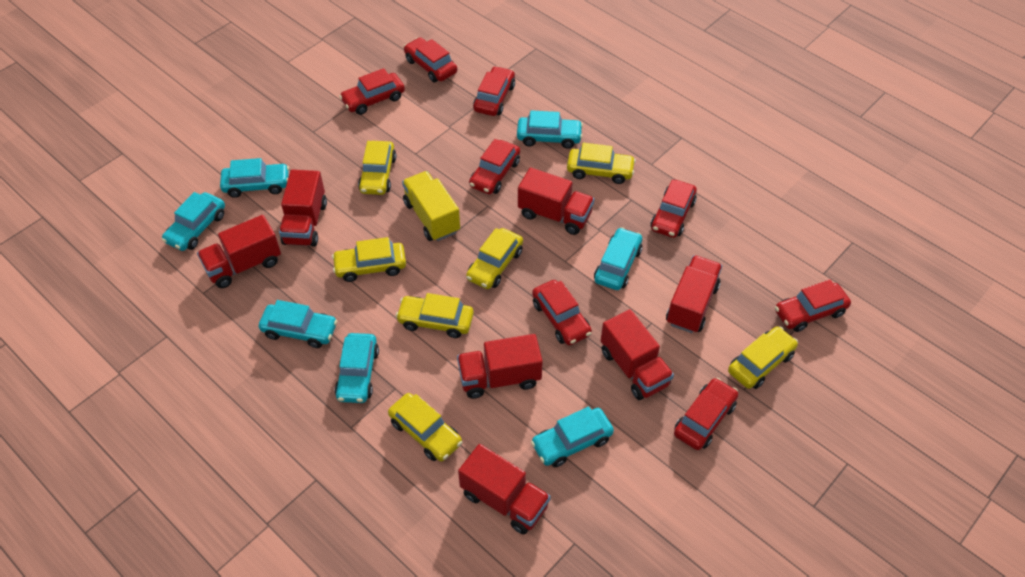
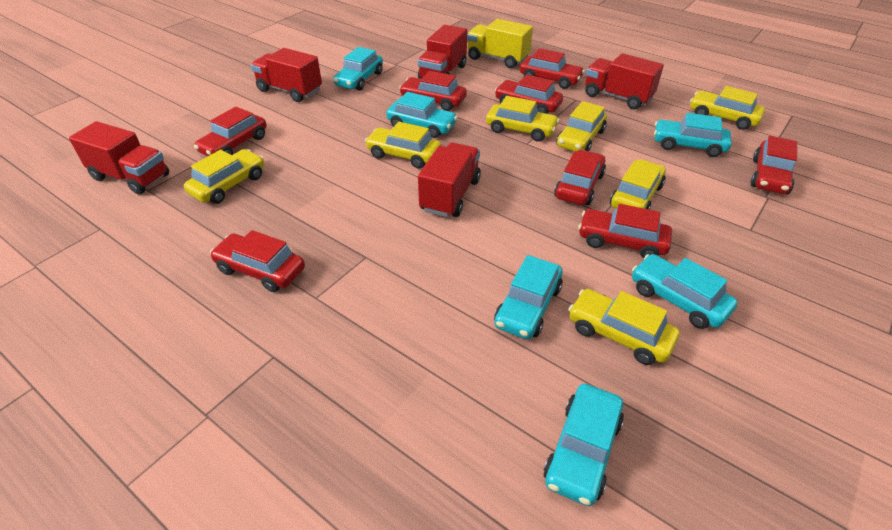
red truck: [197,215,281,288] [279,169,327,247] [457,334,543,399] [458,444,551,534] [518,167,594,235] [601,309,674,400] [666,255,722,333] = 7 -> [69,121,169,195] [251,48,322,102] [418,25,467,79] [418,143,481,217] [585,53,664,109] = 5
turquoise car: [162,192,225,251] [220,158,289,198] [259,300,337,348] [335,333,379,403] [517,110,583,149] [531,406,614,467] [594,227,642,290] = 7 -> [333,47,383,91] [386,92,458,138] [494,255,563,339] [544,384,624,506] [632,254,738,329] [654,113,732,157] = 6

